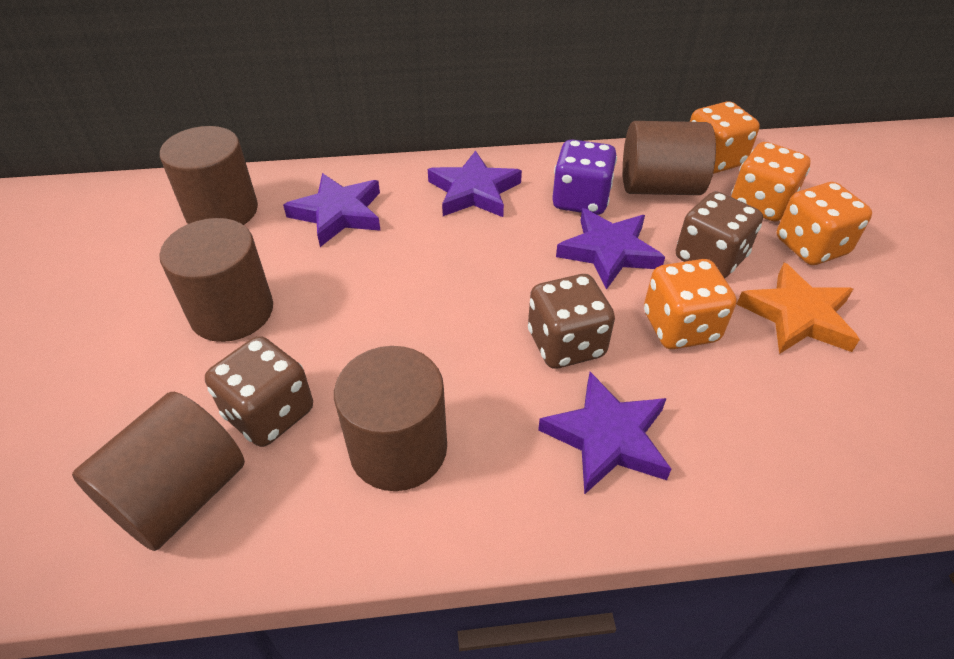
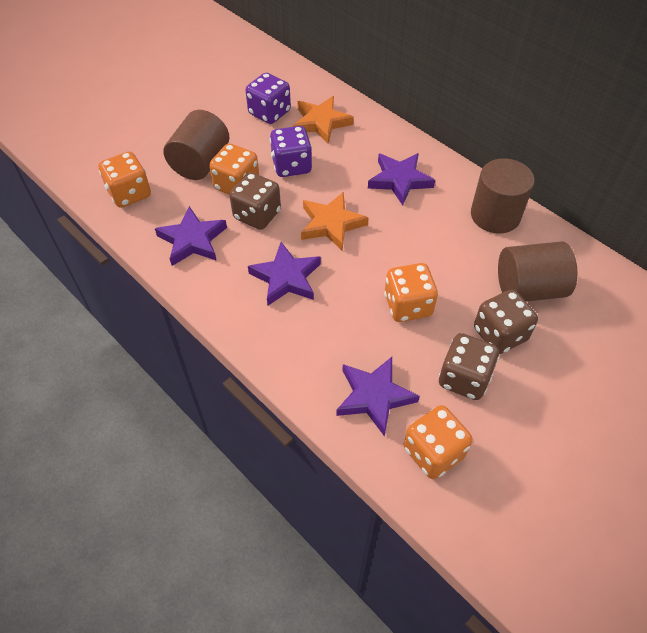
brown cylinder: [72,392,245,551] [159,218,273,342] [160,126,258,225] [334,346,447,491] [623,121,716,195] = 5 -> [163,110,229,180] [471,158,534,233] [498,241,577,302] = 3
orange star: [737,263,860,354] = 1 -> [293,96,354,144] [301,192,369,251] = 2
purple dice: [552,139,617,215] = 1 -> [246,73,291,124] [270,126,312,177] = 2

